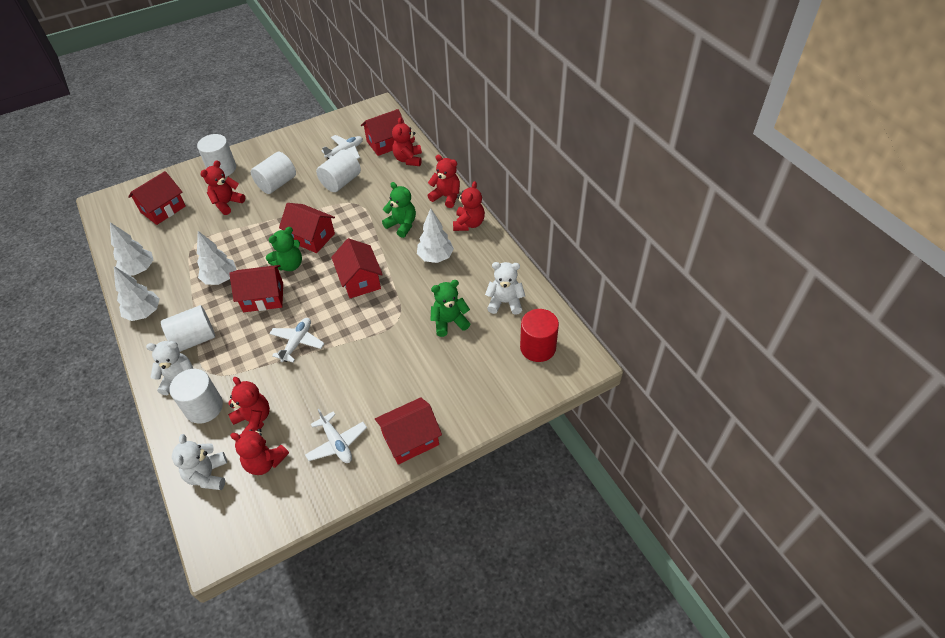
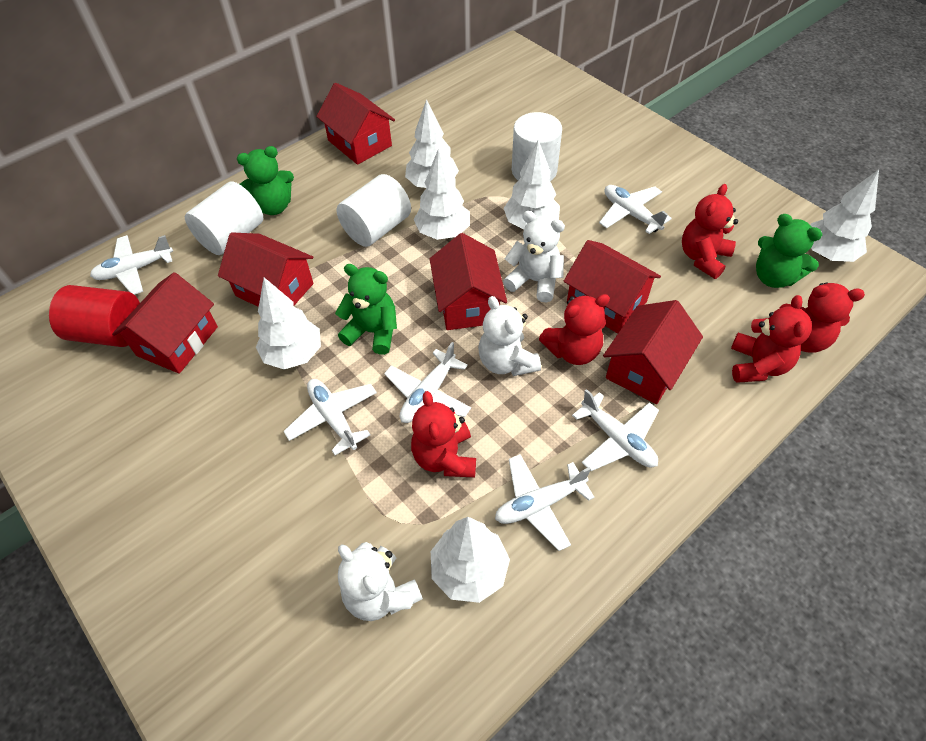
red teddy bear: [200,160,245,215] [228,377,270,433] [230,429,289,475] [392,117,422,166] [428,155,460,208] [453,181,485,231] = 6 -> [411,391,476,477] [539,294,610,365] [682,184,738,279] [731,295,812,383] [779,282,865,353] = 5
white cylinder: [161,305,215,352] [169,369,223,424] [197,134,236,177] [251,152,296,194] [316,150,361,192] = 5 -> [185,182,263,255] [336,174,411,247] [512,112,562,181] = 3
white plane: [269,318,324,363] [305,409,367,463] [321,135,363,159] = 3 -> [90,235,173,295] [283,379,377,455] [384,342,471,423] [495,454,595,551] [572,389,659,471] [599,185,672,234] = 6
white tree: [110,222,154,276] [114,266,160,321] [197,231,236,285] [417,208,454,263] = 4 -> [256,277,321,369] [405,99,459,188] [414,148,470,240] [431,517,510,603] [503,140,560,230] [810,169,879,262] = 6

